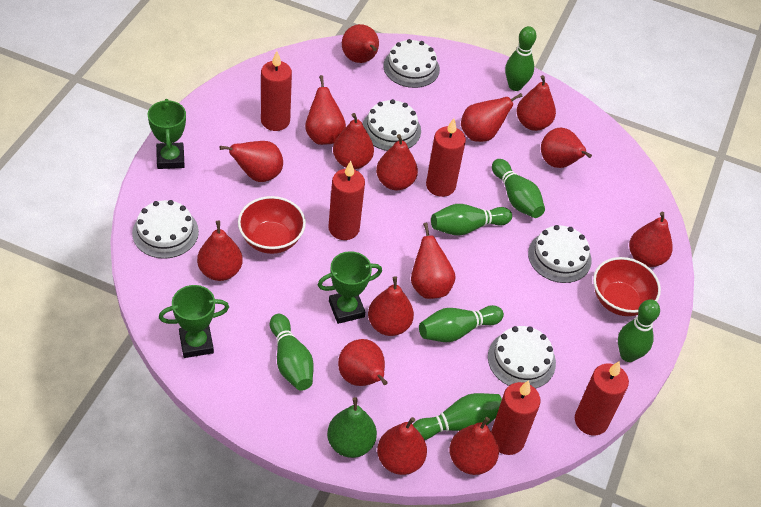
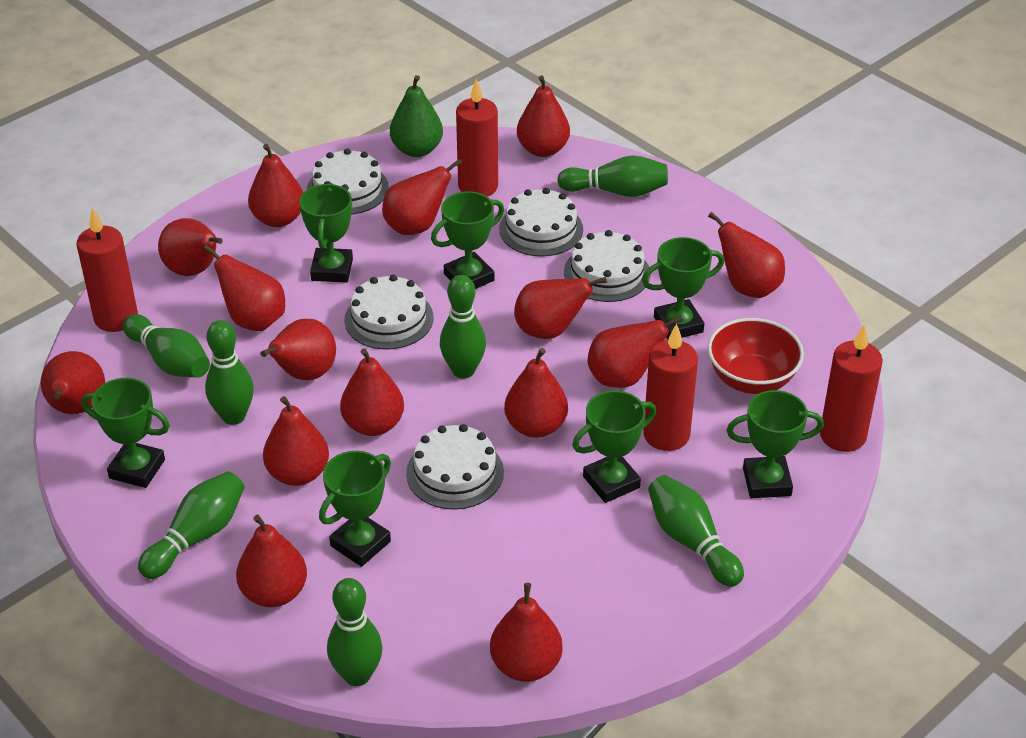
green trophy: [147,99,186,169] [159,285,229,358] [318,251,382,324] = 3 -> [81,378,170,488] [299,183,353,283] [319,451,391,567] [431,191,504,289] [572,390,656,503] [642,237,724,339] [726,390,824,498] = 7
red bowl: [238,196,306,254] [593,257,661,316] = 2 -> [708,318,804,394] = 1
red candle: [261,51,292,131] [328,161,365,240] [426,118,466,197] [491,380,541,455] [575,361,629,435] = 5 -> [77,208,138,332] [456,79,498,197] [643,324,698,451] [820,324,883,452] = 4

